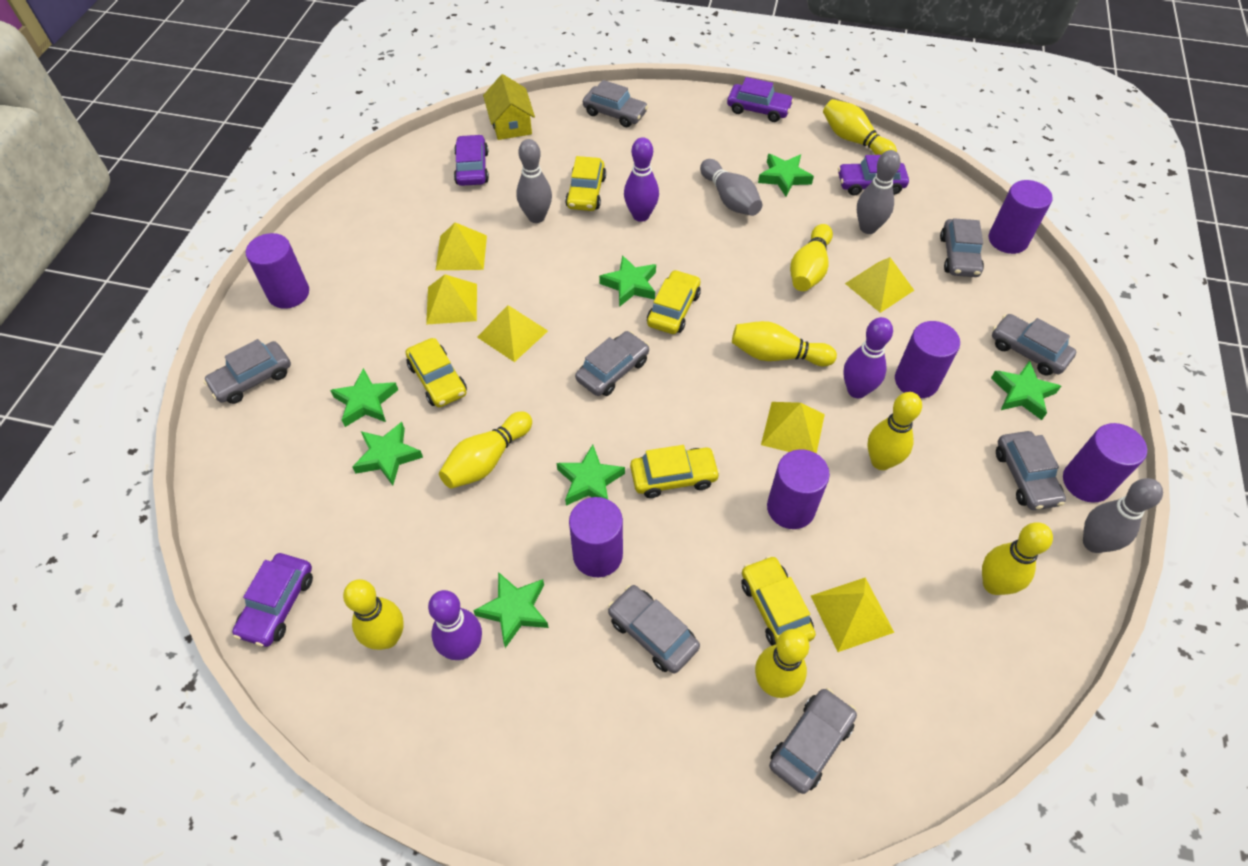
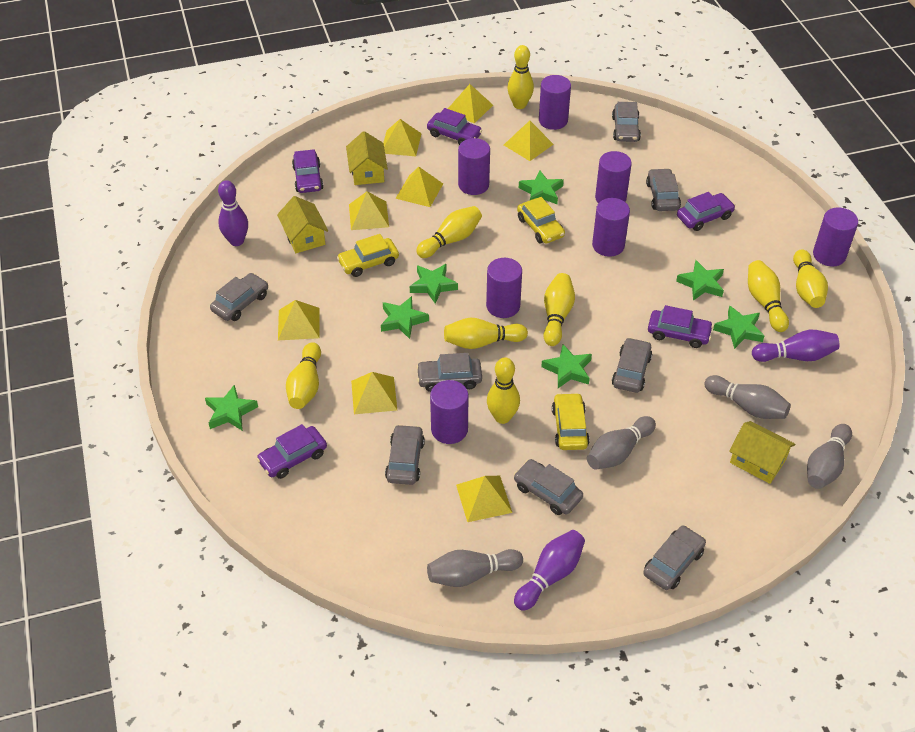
purple car: [232,553,313,647] [454,134,489,186] [727,77,794,122] [838,155,909,196] = 4 -> [257,424,327,479] [292,149,323,193] [427,108,482,145] [648,305,713,348] [677,192,735,231] = 5
purple cylinder: [246,233,309,309] [569,497,623,577] [767,449,830,529] [895,321,960,398] [989,180,1053,254] [1063,423,1147,503] = 6 -> [430,380,469,444] [458,138,490,195] [486,258,522,318] [539,75,571,130] [592,198,630,257] [595,151,632,203] [813,207,858,267] = 7
yellow car: [406,338,467,407] [565,156,606,211] [630,445,720,498] [647,270,701,334] [741,555,816,646] = 5 -> [337,234,399,277] [517,197,565,244] [552,393,590,450] = 3
yellow house: [483,74,535,140] = 1 -> [277,196,328,253] [346,131,388,185] [729,421,795,484] = 3
yellow pyramid: [426,274,477,325] [436,222,487,270] [477,305,548,362] [761,402,825,454] [811,578,894,652] [845,257,914,313] = 6 -> [278,300,320,340] [349,191,389,230] [351,372,397,414] [383,119,422,156] [395,167,443,207] [448,84,493,123] [456,476,512,522] [504,121,554,161] = 8

